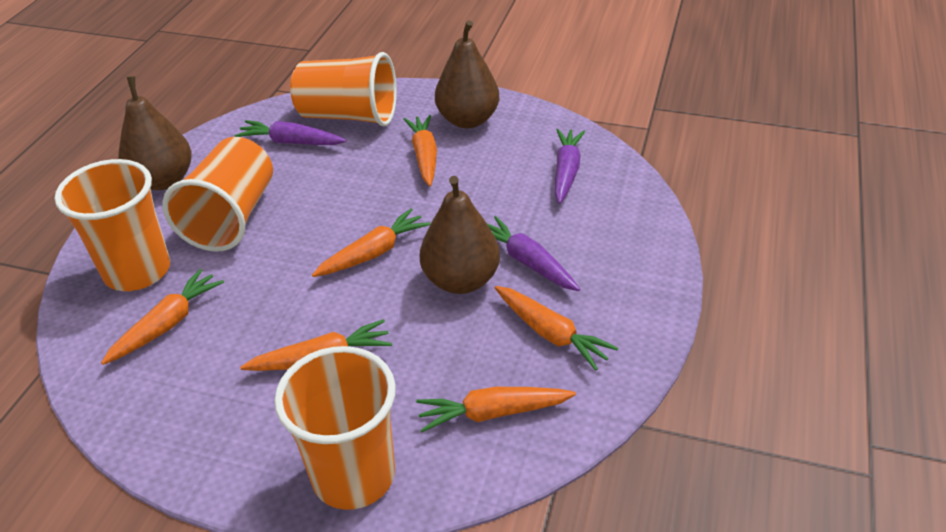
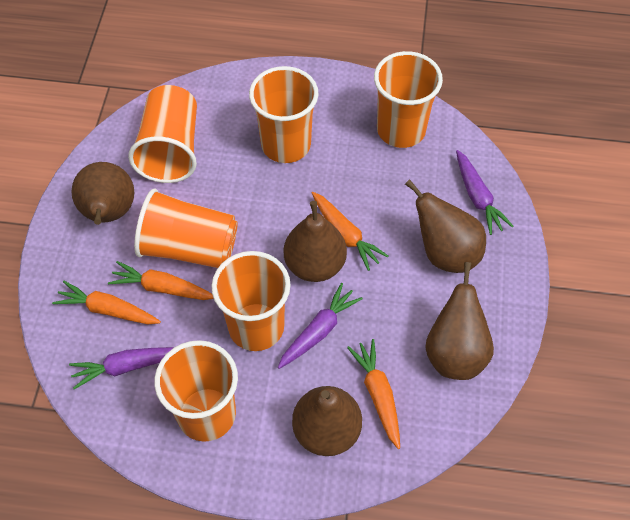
brown pear: [118,76,192,190] [420,176,500,294] [435,20,499,128] = 3 -> [71,162,134,225] [284,201,347,282] [292,386,362,456] [405,179,486,273] [425,262,494,380] = 5
orange carrot: [101,269,224,365] [240,319,392,371] [312,208,430,277] [404,115,437,186] [416,387,576,432] [495,286,618,370] = 6 -> [52,281,161,324] [108,261,214,300] [312,192,388,271] [347,339,400,449] = 4
orange cup: [54,159,170,291] [162,137,273,252] [274,346,396,510] [290,52,397,126] = 4 -> [128,85,197,183] [134,188,238,268] [154,340,238,442] [211,251,291,351] [249,66,318,163] [374,51,443,148] = 6

